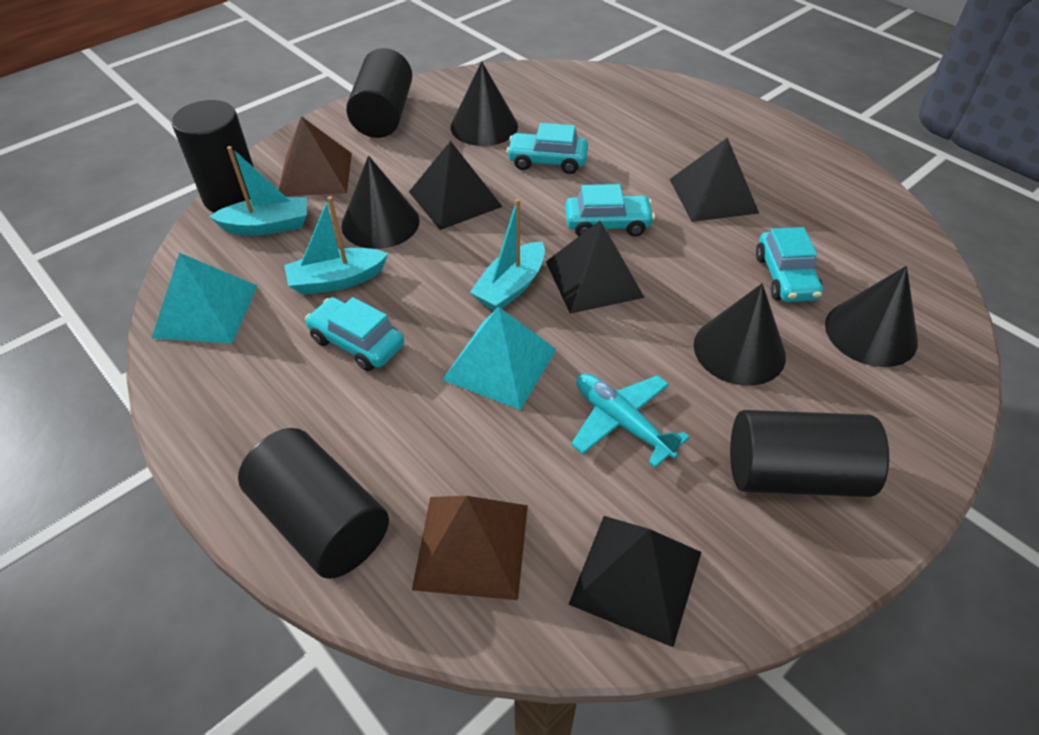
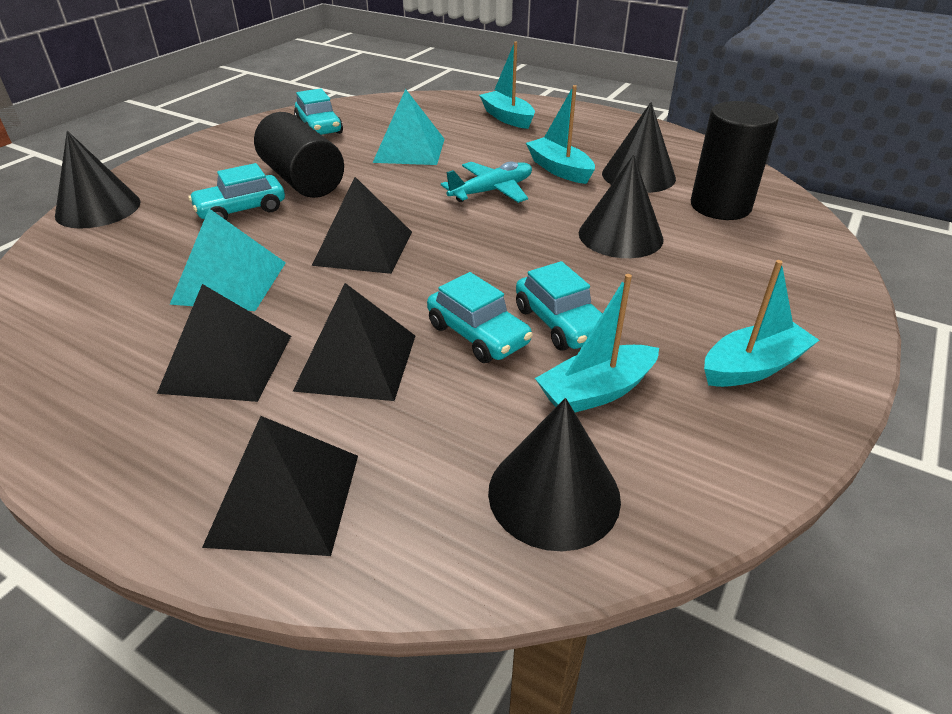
black cylinder: [172,100,254,213] [238,428,389,579] [346,48,412,138] [730,410,889,497] = 4 -> [254,112,344,198] [691,101,779,220] = 2
brown pyramid: [279,116,352,196] [412,496,528,600] = 2 -> none = 0
turquoise boat: [209,146,307,236] [284,196,388,295] [470,199,545,311] = 3 -> [479,41,535,129] [526,85,595,184] [535,274,659,413] [704,260,819,387] = 4

